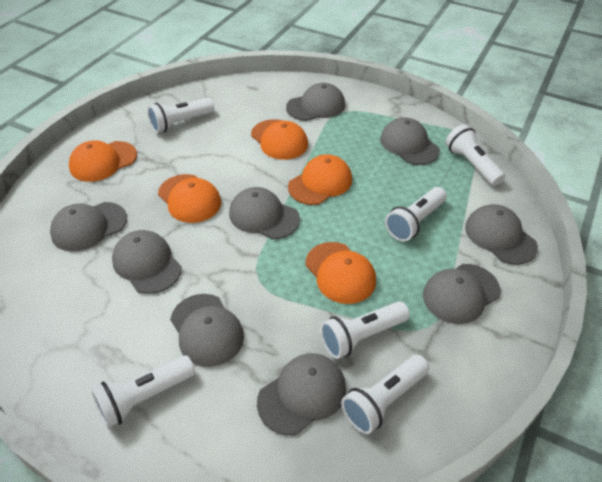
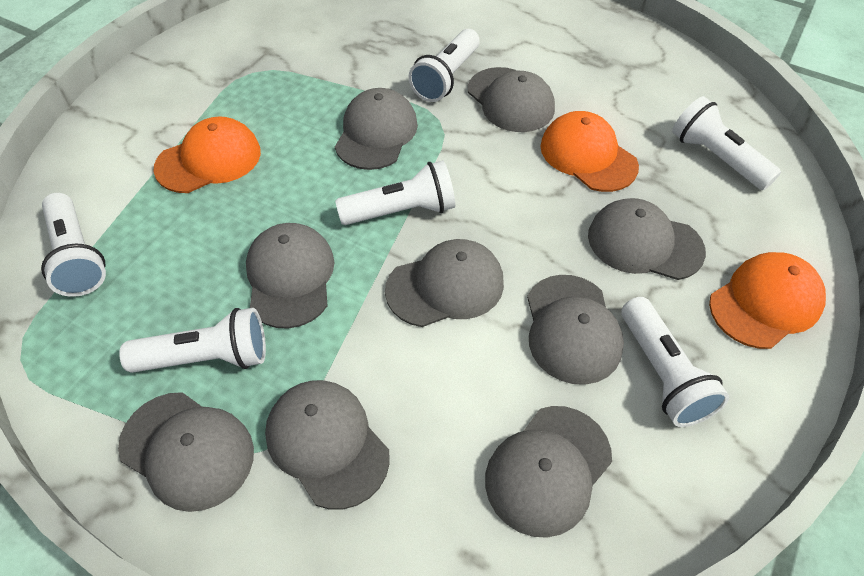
orange cap: [69,140,137,182] [158,174,221,223] [251,119,308,160] [288,154,352,205] [305,242,376,304] = 5 -> [153,116,261,193] [541,111,639,192] [709,252,826,349] = 3

